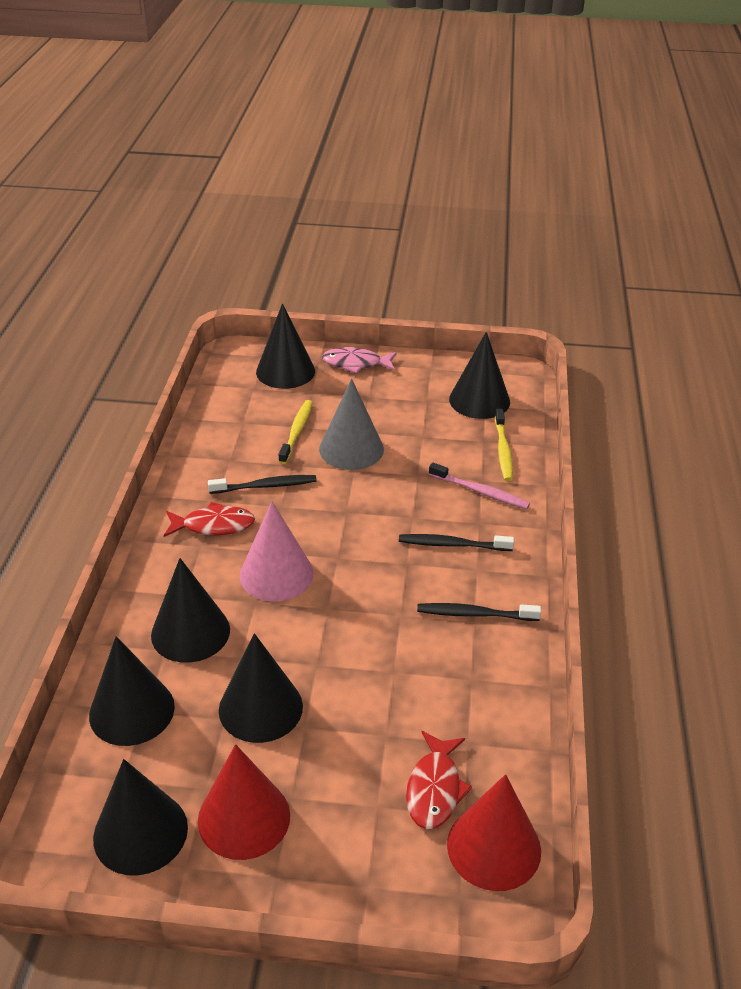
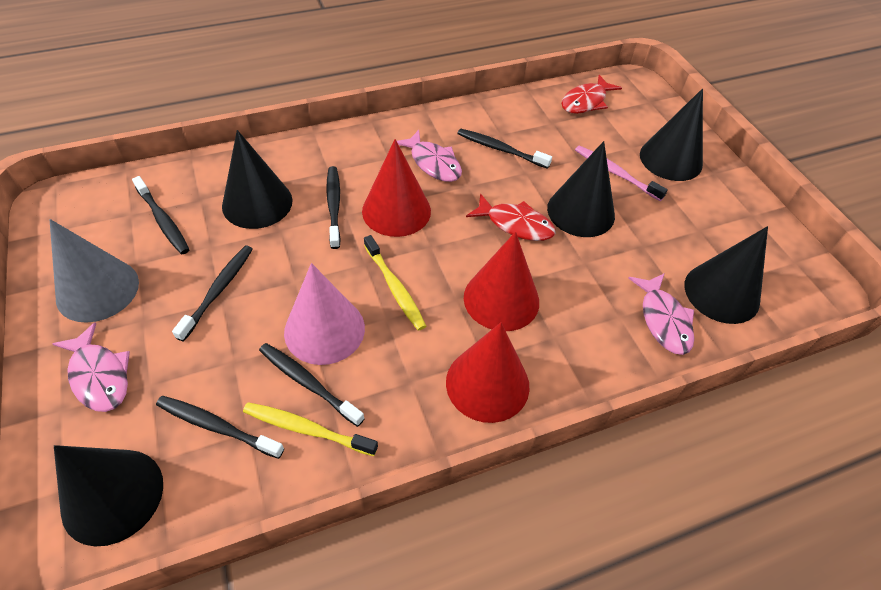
black cone: [89,636,175,746] [93,759,188,876] [151,558,230,663] [219,633,303,743] [256,304,315,389] [449,332,510,419] = 6 -> [54,445,163,546] [222,130,293,229] [547,141,615,237] [640,89,703,181] [684,226,768,324] = 5
black toothbrush: [208,475,317,494] [399,534,514,551] [417,603,541,621] = 3 -> [132,176,190,254] [156,396,284,459] [172,245,253,341] [259,343,365,427] [326,166,341,249] [457,129,552,169] = 6
pink fish: [322,347,397,374] = 1 -> [52,322,130,412] [397,130,462,182] [628,274,694,355] = 3
red cone: [198,744,290,860] [447,774,541,891] = 2 -> [362,139,431,237] [446,322,530,423] [464,232,539,331] = 3

